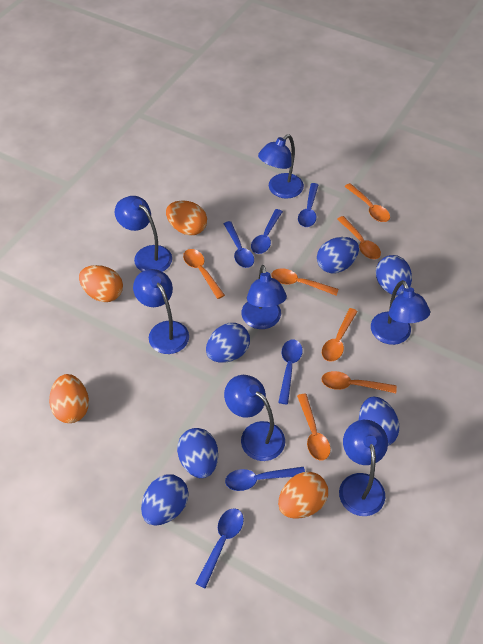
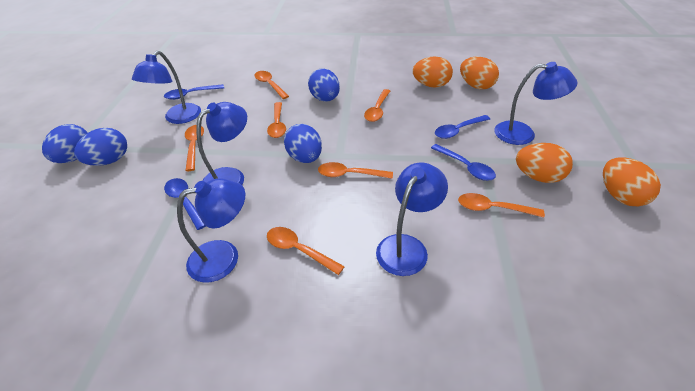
blue egg: [141,474,188,526] [177,428,218,478] [206,323,250,363] [317,237,359,273] [359,397,400,446] [376,255,412,296] = 6 -> [42,124,88,163] [74,128,127,166] [284,124,322,163] [308,68,340,102] = 4
blue lamp: [115,196,172,272] [133,269,189,354] [224,375,285,461] [241,265,287,329] [258,134,304,199] [339,420,388,516] [371,280,430,345] = 7 -> [132,51,201,124] [177,178,245,283] [196,102,247,185] [376,162,448,276] [494,62,577,145] = 5
blue spoon: [196,508,244,589] [223,221,254,268] [225,467,305,491] [251,209,283,254] [278,340,303,404] [298,183,318,227] = 6 -> [164,84,224,100] [164,178,206,230] [431,144,496,181] [435,115,490,139] = 4

